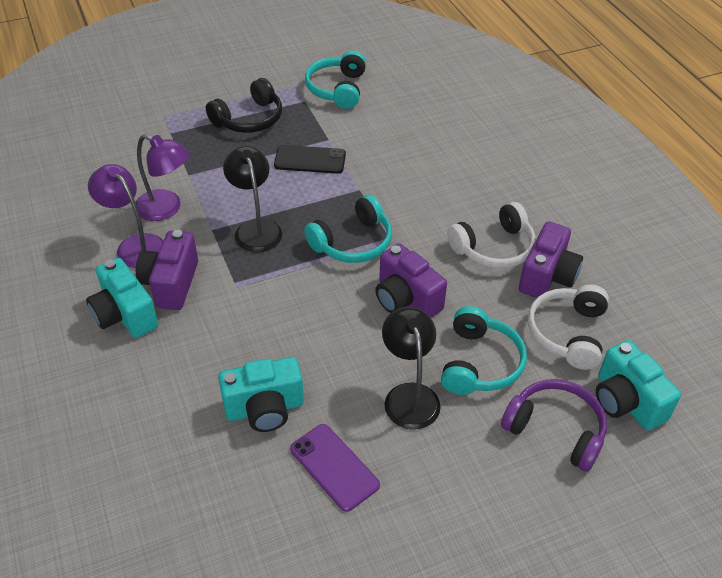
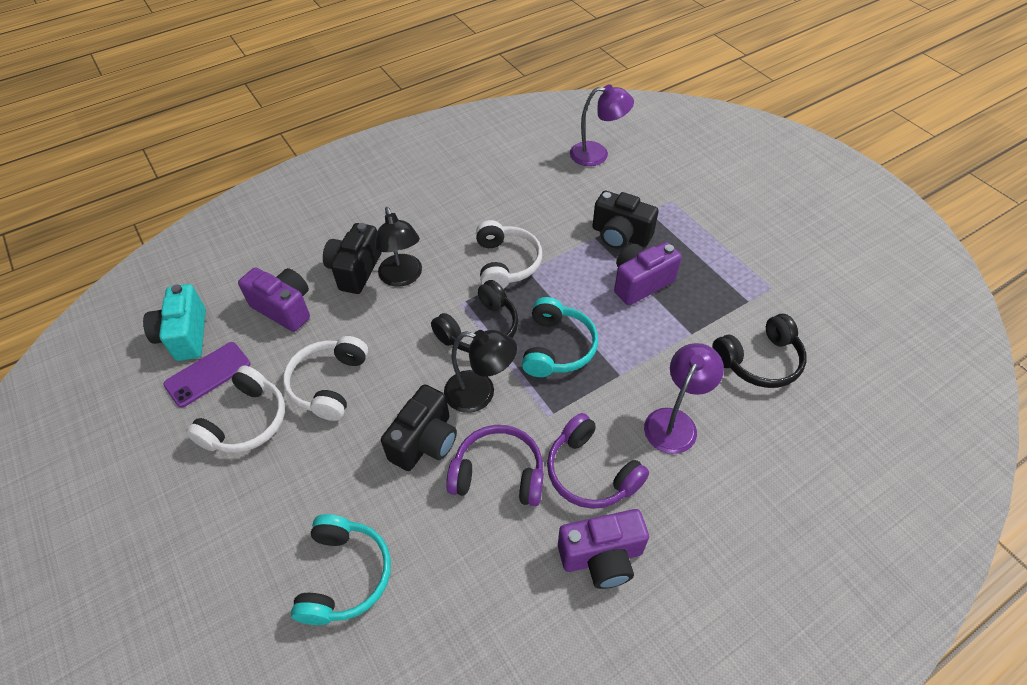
black camera: none = 0 -> [323,223,382,294] [381,384,457,471] [593,191,659,249] = 3
black headphones: [206,78,282,133] = 1 -> [431,280,518,353] [712,314,807,388] = 2
black phone: [274,145,346,174] = 1 -> none = 0
purple headphones: [501,379,607,472] = 1 -> [446,425,544,506] [547,413,649,509] = 2
turquoise camera: [86,258,158,338] [218,357,304,432] [596,340,681,431] = 3 -> [143,284,206,361] = 1
turquoise headphones: [304,195,392,263] [305,51,366,109] [441,306,527,395] = 3 -> [291,514,391,625] [522,297,598,377] = 2
white headphones: [447,202,536,269] [528,284,609,370] = 2 -> [186,365,285,453] [283,336,368,421] [476,220,542,289] = 3

